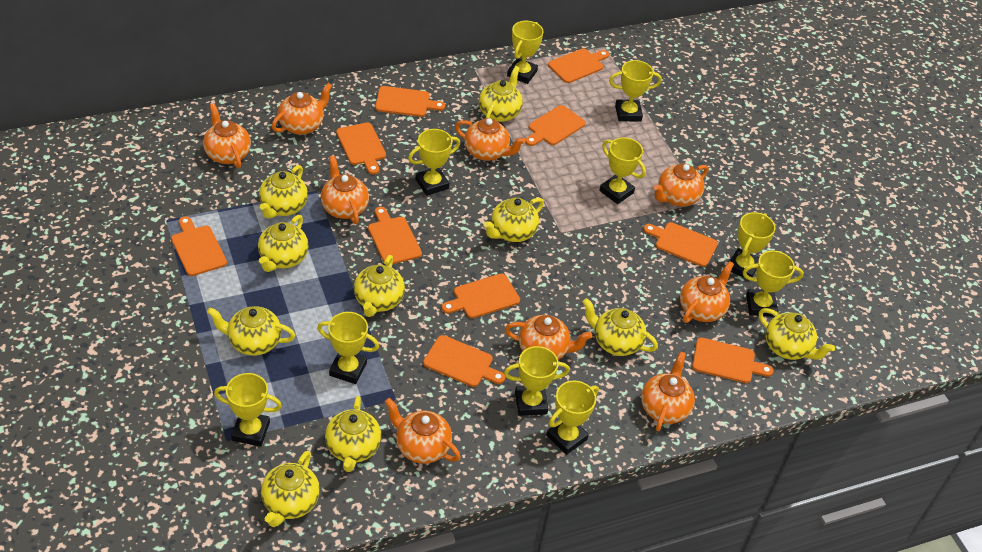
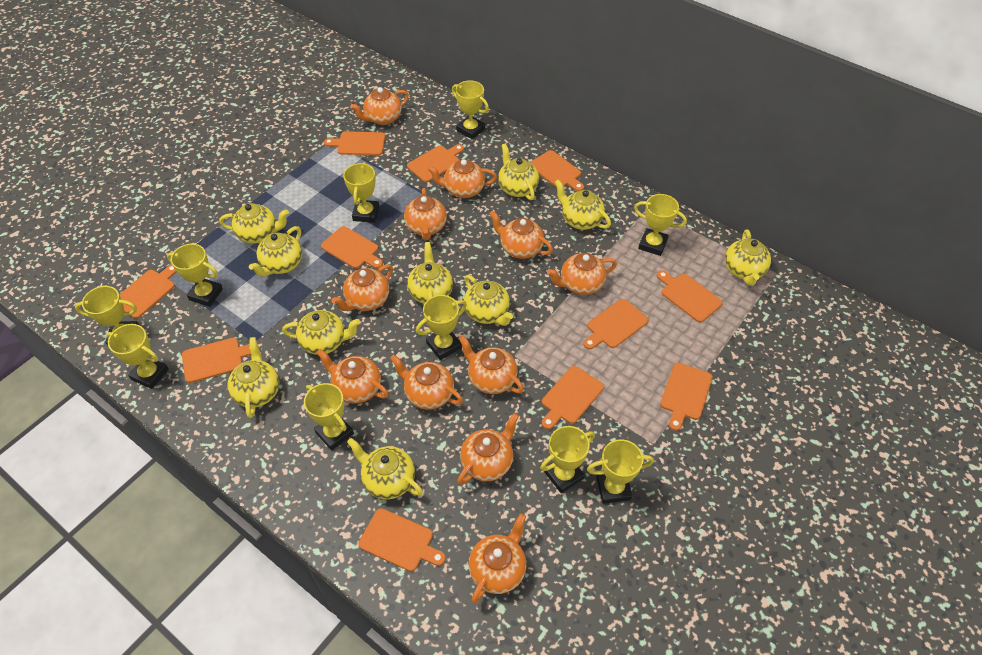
orange cutting board: [171,216,227,276] [336,122,386,174] [368,207,422,264] [375,86,445,117] [423,335,505,387] [442,273,520,318] [525,105,586,146] [548,48,609,83] [643,222,718,267] [692,338,774,383] = 10 -> [119,264,177,319] [182,338,259,383] [321,226,383,269] [324,131,385,155] [358,508,445,572] [407,144,464,182] [530,150,584,191] [542,366,604,429] [583,299,648,349] [657,270,723,322] [660,363,713,431] = 11
orange teapot: [203,103,251,168] [271,83,332,135] [321,155,369,224] [385,398,461,464] [455,118,526,161] [505,315,592,360] [641,351,695,431] [653,163,708,206] [680,261,734,323] = 9 -> [317,349,389,403] [331,264,393,311] [350,87,409,125] [390,354,463,410] [404,188,447,240] [427,159,497,198] [458,413,519,485] [459,335,524,394] [469,514,526,603] [489,210,553,259] [547,253,617,295] = 11

